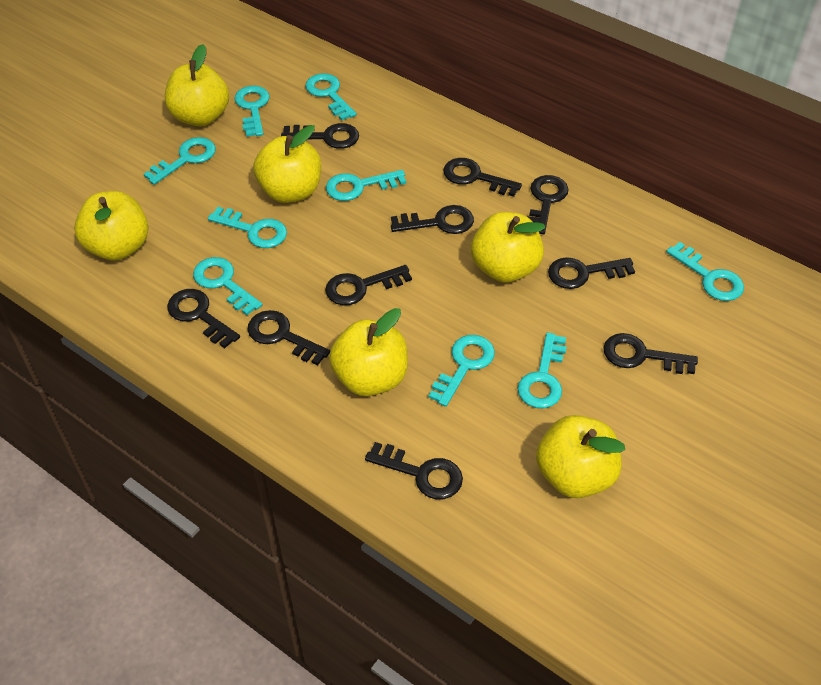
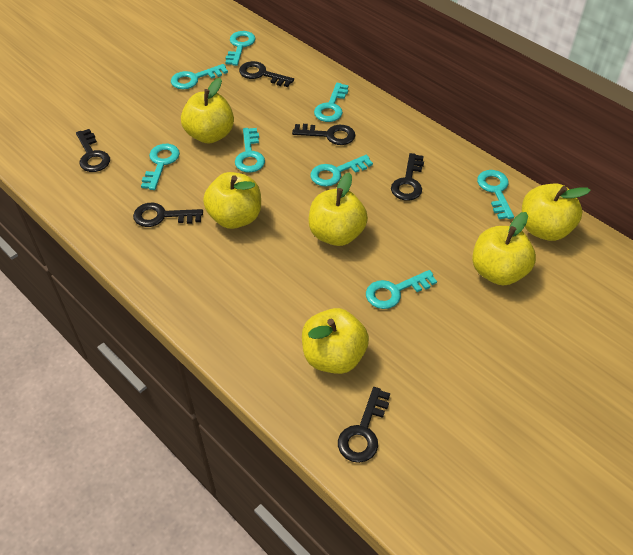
black key: [167,289,240,348] [248,310,330,365] [281,123,359,149] [325,265,412,306] [365,442,463,499] [391,205,474,234] [443,158,522,197] [527,175,569,234] [548,257,635,289] [603,333,698,374] = 10 -> [76,129,110,172] [133,203,203,227] [239,61,294,87] [292,124,355,145] [338,387,390,463] [391,153,424,201] = 6
turquoise key: [144,137,216,185] [193,257,262,315] [208,207,287,248] [234,86,270,137] [305,73,357,120] [326,170,406,201] [429,335,495,407] [517,332,567,408] [666,242,744,301] = 9 -> [141,144,180,190] [171,64,228,89] [225,31,256,66] [235,128,265,172] [310,155,373,187] [314,83,349,122] [366,270,437,309] [477,170,514,219] = 8

